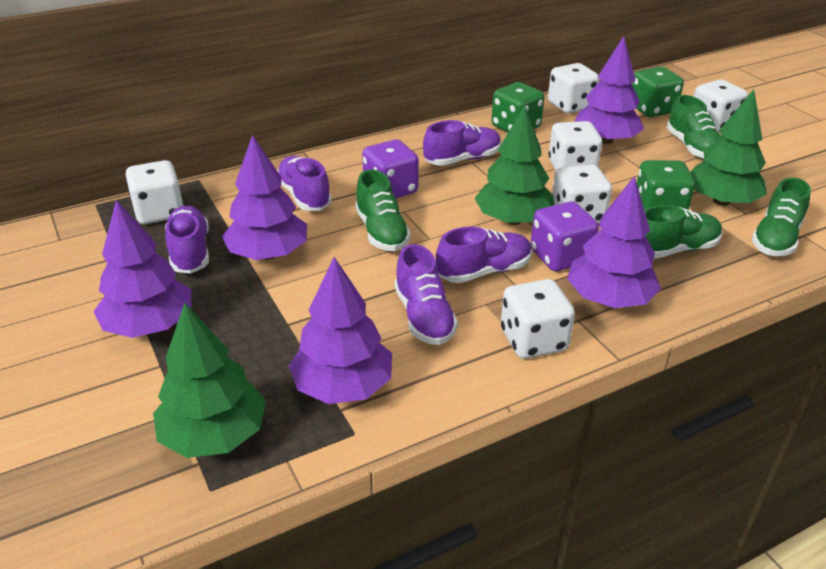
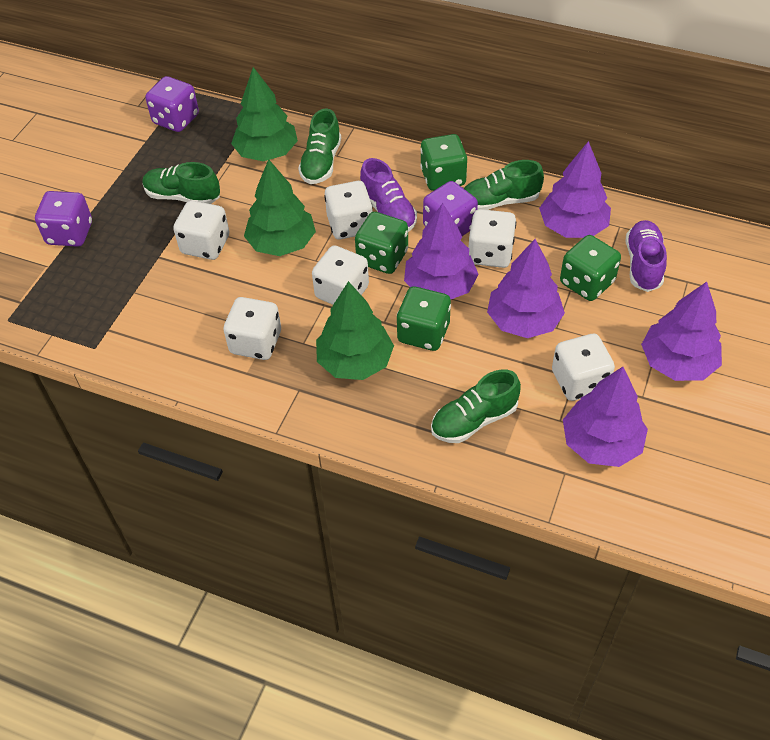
green dice: [491,82,545,132] [632,67,684,117] [637,160,695,210] = 3 -> [355,212,408,274] [397,286,451,351] [420,134,467,191] [560,235,621,301] = 4
purple dice: [362,140,419,198] [531,201,599,271] = 2 -> [35,191,92,247] [145,76,199,132] [423,181,478,236] = 3
purple shoe: [165,206,209,274] [277,156,332,211] [395,244,458,345] [423,120,501,166] [436,226,532,283] = 5 -> [360,158,417,232] [626,220,667,292] = 2

